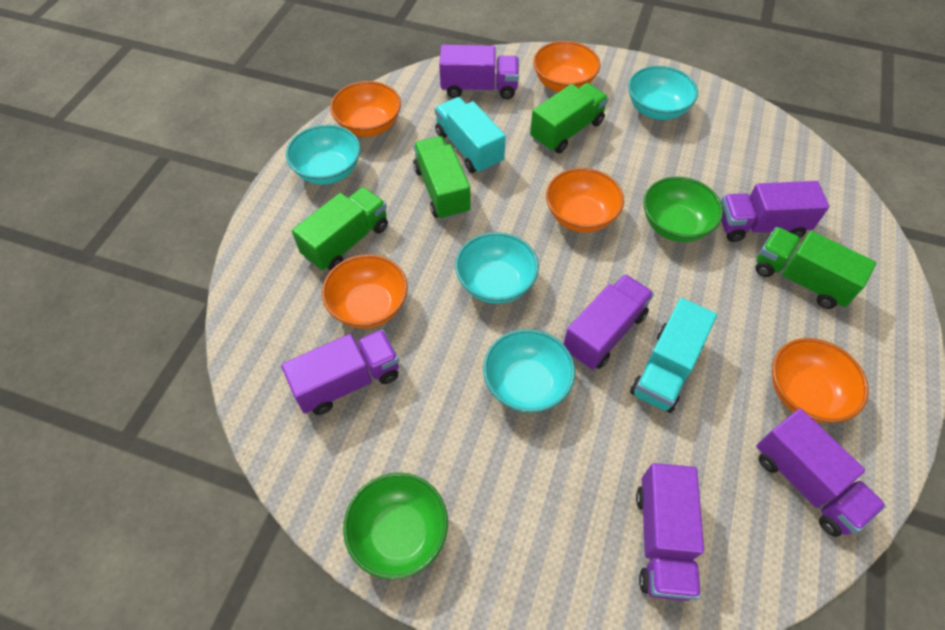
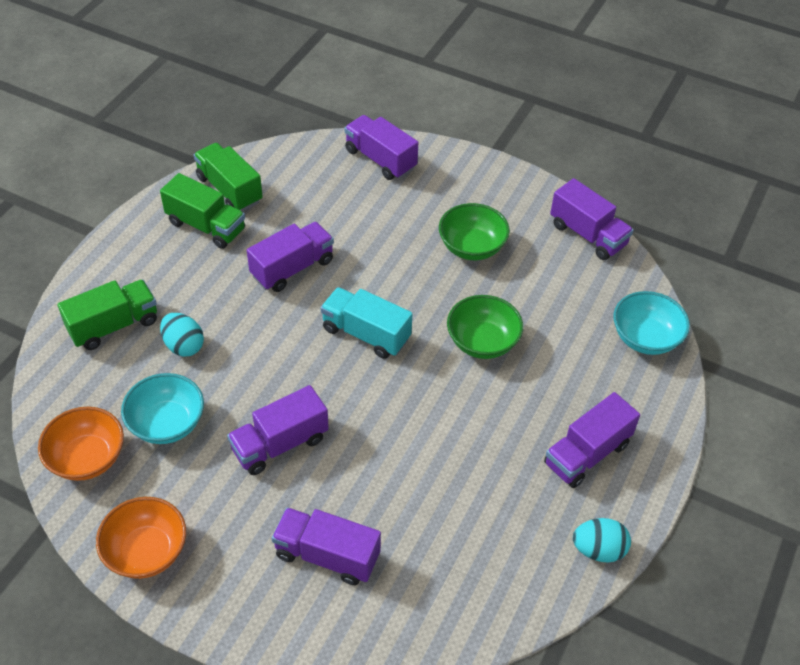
green truck: [292,187,388,271] [413,136,470,220] [530,83,609,153] [755,227,876,309] = 4 -> [57,280,157,350] [160,173,245,249] [194,143,263,212] = 3
orange bowl: [322,254,408,329] [330,81,401,137] [533,41,600,92] [546,168,624,233] [772,338,869,423] = 5 -> [38,407,124,481] [96,497,186,579] = 2
turquoise bowl: [286,125,360,185] [455,232,539,304] [483,329,575,413] [628,66,698,120] = 4 -> [121,373,204,444] [613,291,690,355] = 2
turquoise egg: none = 0 -> [160,313,204,357] [573,518,631,563] = 2
turquoise truck: [435,97,506,173] [630,298,717,413] = 2 -> [321,287,412,359] = 1

